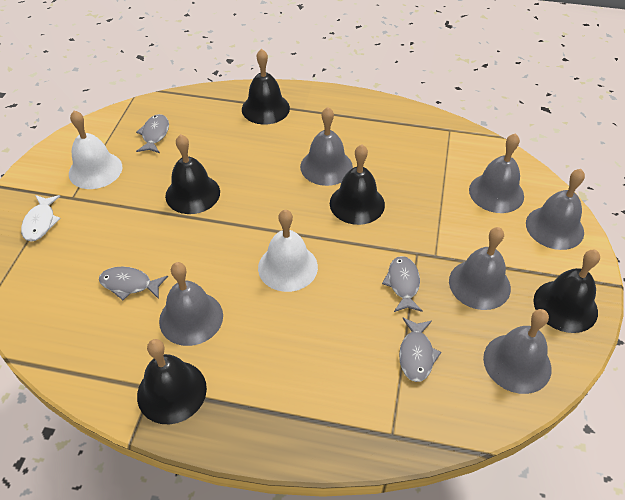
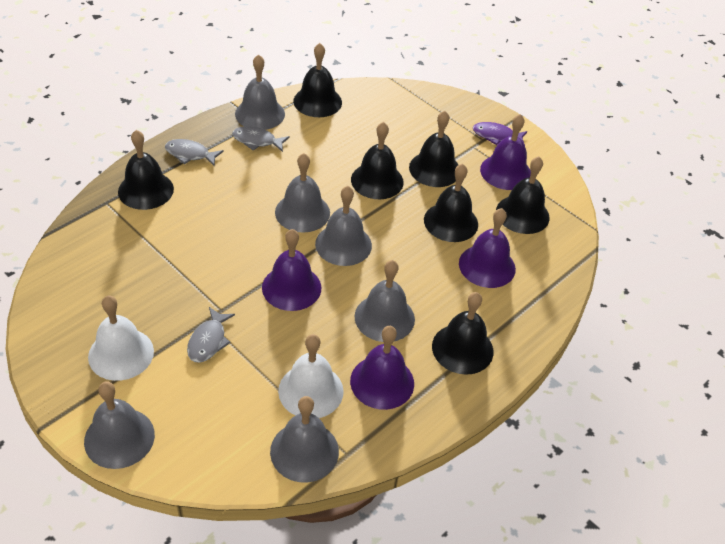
black bell: [137,339,207,424] [165,134,220,214] [242,49,290,125] [330,145,385,225] [533,250,600,333] = 5 -> [118,130,174,210] [293,43,342,117] [351,122,404,199] [409,111,458,187] [424,164,478,242] [432,292,493,375] [496,156,550,234] = 7
grey fish: [99,267,168,300] [136,114,169,153] [382,256,423,312] [399,318,441,382] = 4 -> [165,139,224,167] [187,307,235,363] [232,126,290,152] = 3
purple bell: none = 0 -> [262,229,321,311] [350,326,414,410] [459,208,516,288] [480,114,531,190] = 4
purple fish: none = 0 -> [473,122,527,145] = 1
white fish: [21,195,61,241] = 1 -> none = 0

